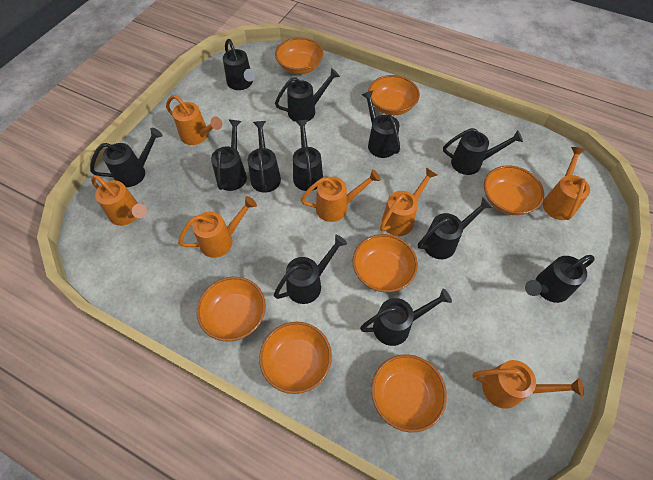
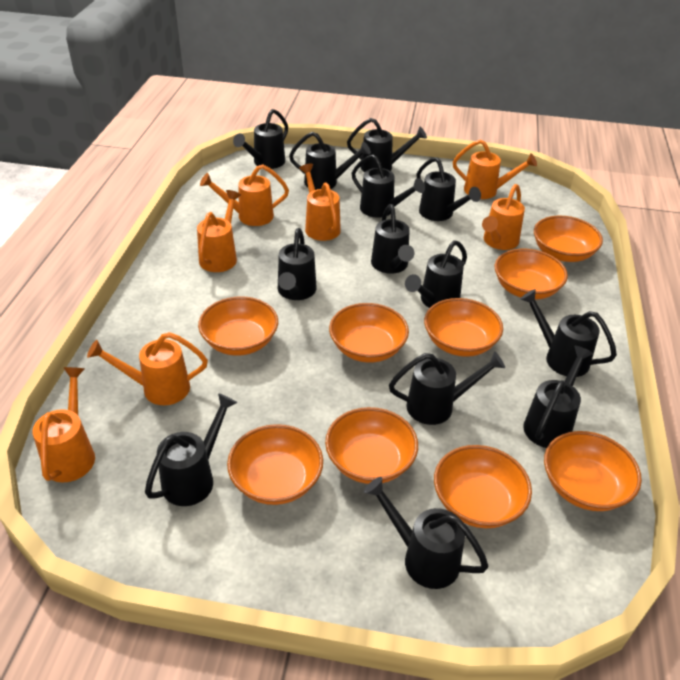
black watering can: [90,128,163,187] [211,120,247,191] [223,39,256,90] [248,121,281,193] [274,235,347,304] [275,68,340,122] [293,120,323,191] [360,289,452,346] [362,90,400,158] [418,197,493,259] [443,128,523,175] [525,255,595,303] = 12 -> [145,393,237,506] [233,109,288,169] [278,228,316,300] [289,132,371,190] [347,118,427,172] [352,155,425,218] [364,477,489,589] [371,204,414,274] [389,351,505,425] [405,240,467,308] [417,157,481,221] [520,289,617,377] [523,345,593,448] = 13
orange bowl: [197,277,266,341] [259,322,332,394] [275,37,323,74] [353,234,418,292] [368,75,420,115] [371,354,447,433] [484,166,544,215] = 7 -> [198,296,278,356] [227,424,323,505] [325,407,418,484] [329,303,409,362] [424,298,503,357] [434,445,532,528] [495,249,568,300] [534,216,603,262] [544,431,642,511] = 9

